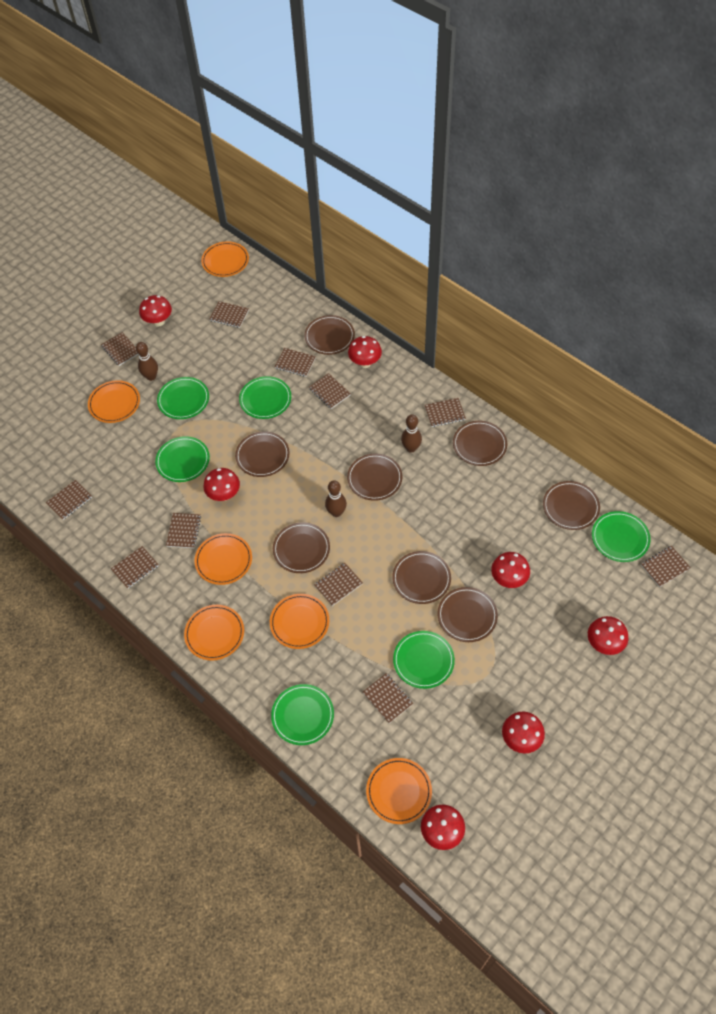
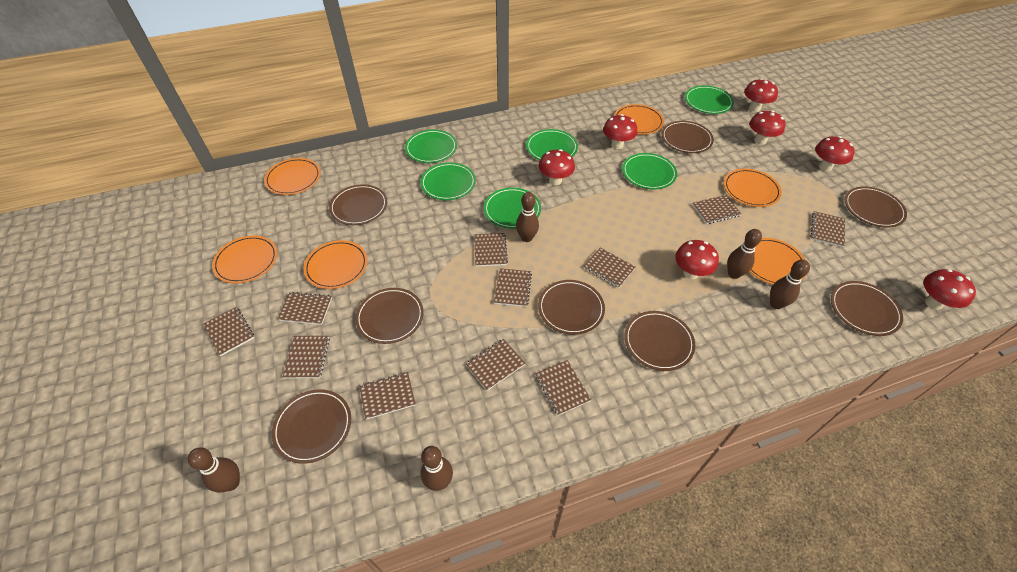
brown bowling pin: [136,342,158,381] [325,480,347,517] [401,414,422,453] = 3 -> [188,448,240,492] [421,446,453,491] [516,192,539,242] [727,229,762,279] [770,260,810,309] = 5

